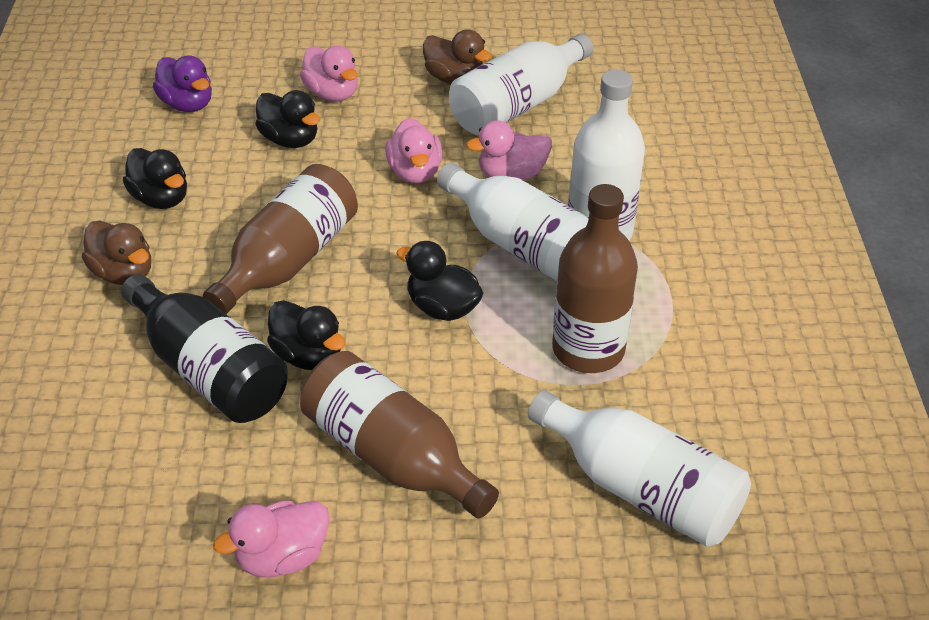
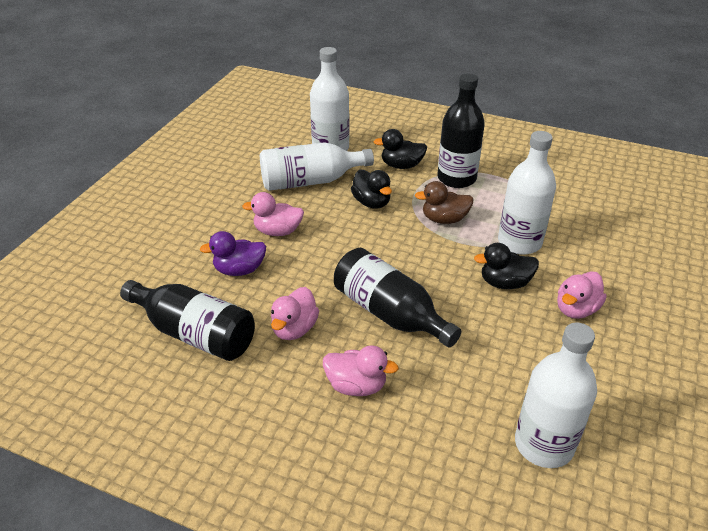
black bottle: [121,274,288,423] = 1 -> [120,280,255,361] [334,248,461,348] [437,73,485,188] = 3
black duck: [123,148,187,209] [255,90,320,148] [267,300,345,370] [396,241,483,321] = 4 -> [351,169,392,209] [374,129,427,169] [474,243,539,289] = 3
brown bottle: [203,164,358,314] [300,351,499,518] [552,184,638,373] = 3 -> none = 0
brown duck: [82,221,151,285] [423,29,492,84] = 2 -> [415,181,474,224] = 1

